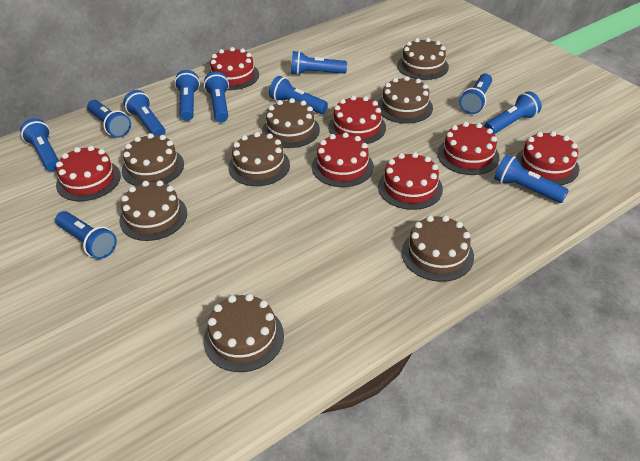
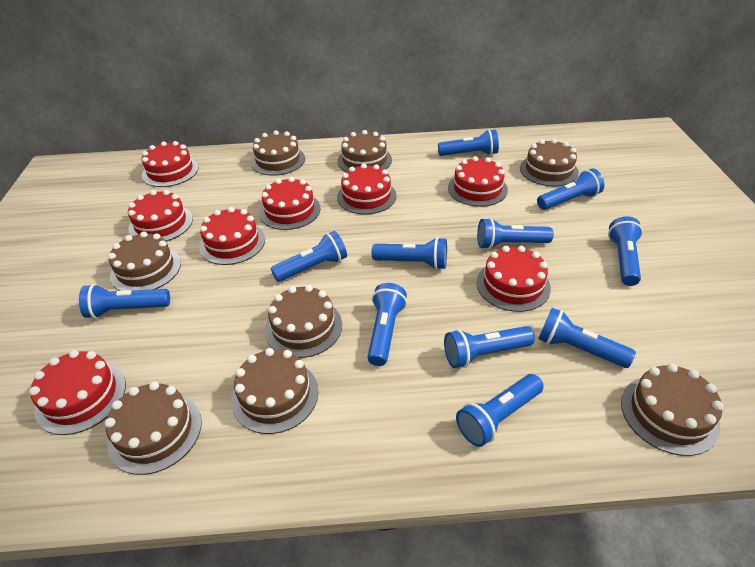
red cake: [56,146,121,201] [208,47,259,90] [312,132,374,187] [328,95,386,144] [378,152,443,210] [437,122,500,175] [516,131,580,185] = 7 -> [29,350,126,435] [128,190,193,242] [142,141,199,187] [199,207,265,265] [259,177,320,230] [337,163,397,215] [448,156,508,207] [477,246,551,312] = 8

